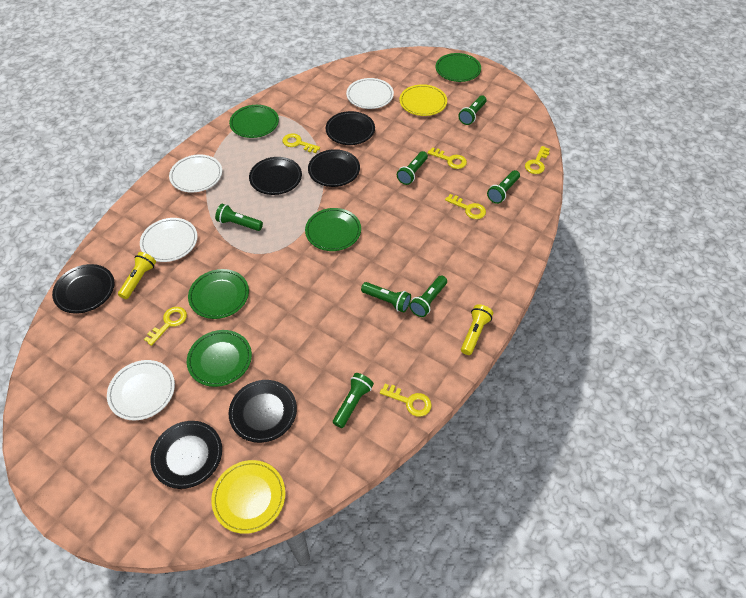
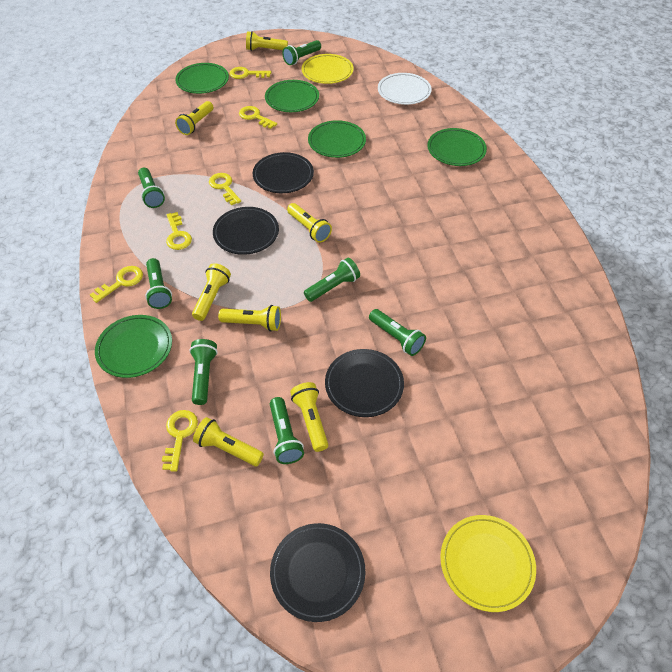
black plate: [52,264,115,314] [151,421,222,489] [229,380,297,443] [249,157,302,195] [308,149,360,187] [325,111,375,145] = 6 -> [213,207,279,255] [253,152,314,193] [270,523,365,622] [325,349,404,417] = 4
white plate: [107,360,175,421] [140,218,198,262] [169,155,222,193] [346,78,394,109] = 4 -> [378,73,432,105] = 1
yellow flashlight: [118,252,156,299] [461,304,493,355] = 2 -> [175,101,213,135] [192,263,231,321] [193,417,264,466] [218,305,281,331] [246,31,288,51] [287,203,332,243] [290,382,328,452] = 7

